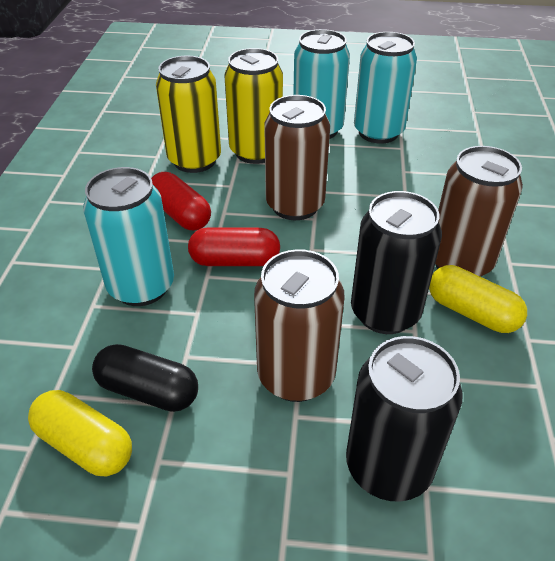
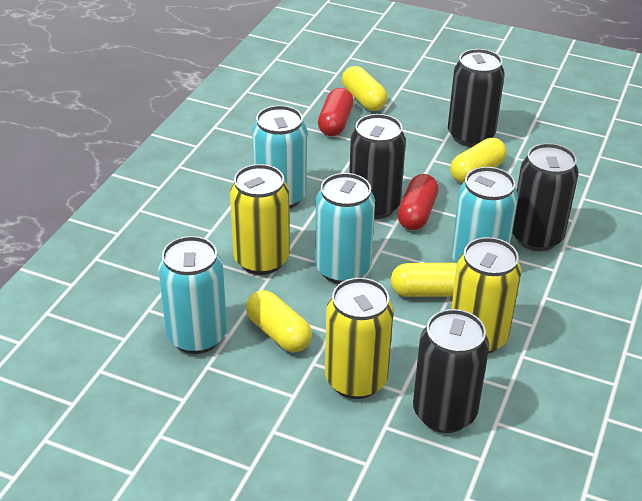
black can: [346,336,463,502] [351,191,442,334] = 2 -> [349,114,406,219] [413,309,489,433] [448,49,505,147] [512,143,579,251] = 4
black capsule: [92,344,198,412] = 1 -> none = 0
brown can: [254,249,345,402] [264,95,330,220] [435,146,523,277] = 3 -> none = 0
turquoise can: [83,167,174,306] [293,29,350,139] [354,32,417,144] = 3 -> [158,236,227,354] [252,105,307,209] [315,173,375,284] [451,167,518,263] = 4
yellow can: [156,55,221,173] [224,48,283,164] = 2 -> [230,164,290,275] [325,278,394,399] [451,237,521,354] = 3
yellow capsule: [28,390,132,476] [429,265,527,333] = 2 -> [246,290,312,352] [342,66,387,111] [391,263,457,297] [450,138,507,183] = 4

